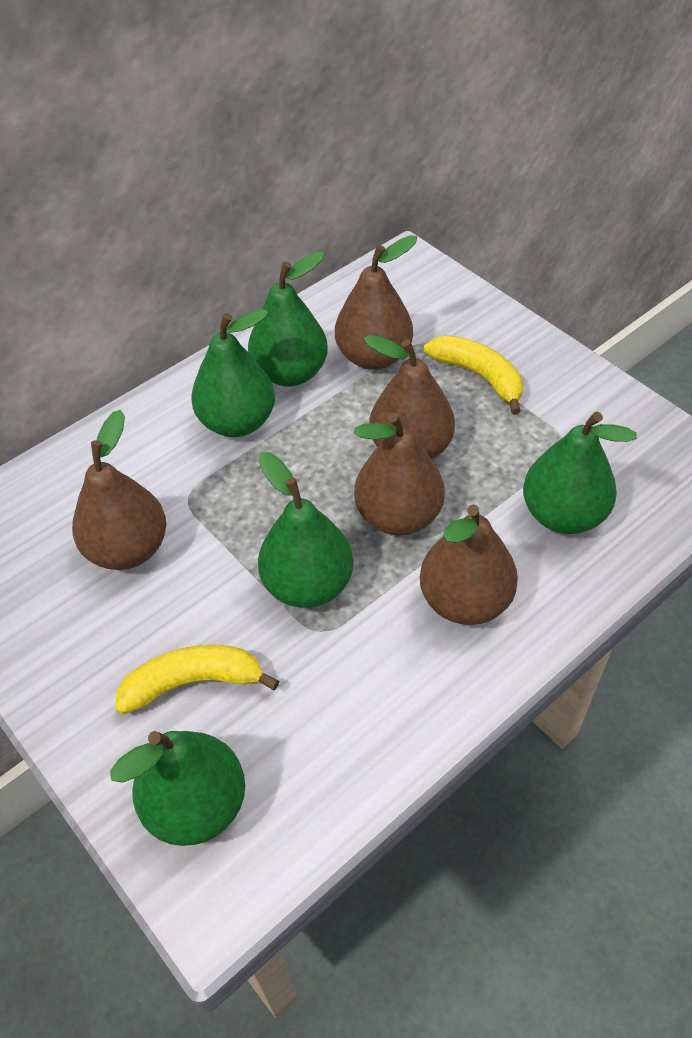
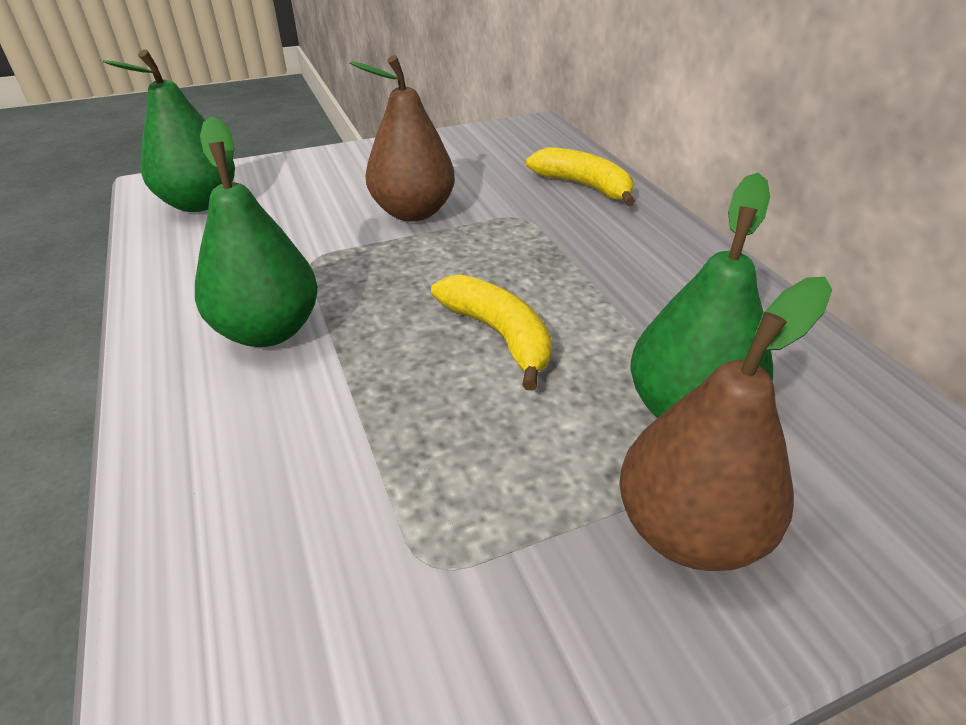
brown pear: [72,410,166,570] [335,235,417,370] [354,413,445,536] [364,335,455,460] [420,505,518,625] = 5 -> [350,55,455,221] [619,277,832,571] = 2
green pear: [110,731,245,846] [191,309,275,437] [248,252,328,387] [258,452,353,608] [523,412,637,534] = 5 -> [103,50,235,212] [195,116,318,347] [630,173,773,418] = 3

